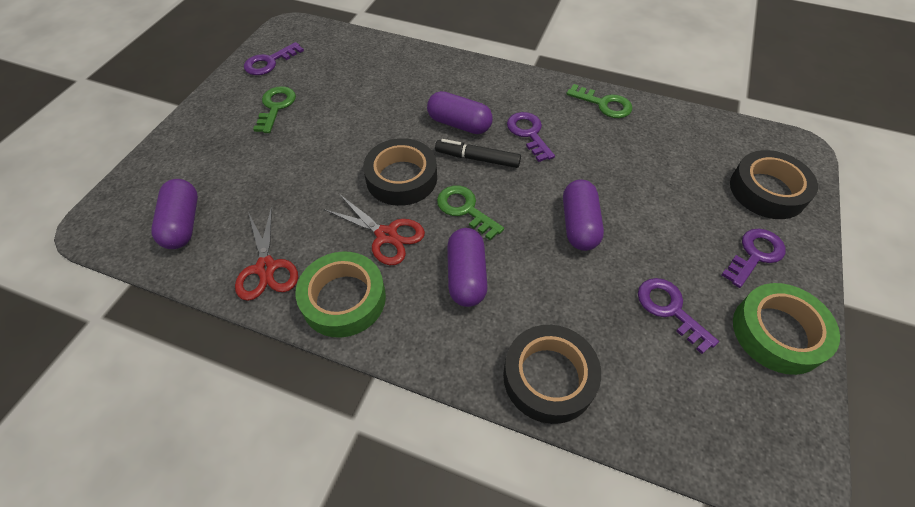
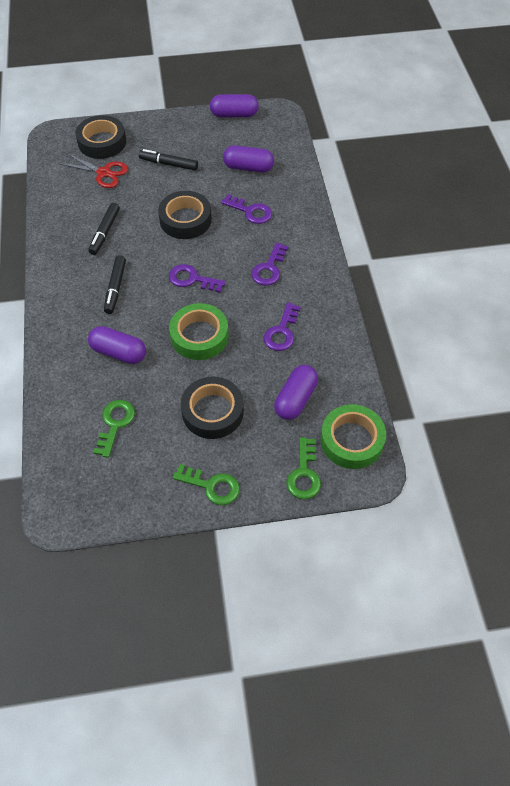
black marker: [435,139,521,168] = 1 -> [88,203,120,255] [104,255,126,314] [139,149,198,171] = 3
red scissors: [235,206,298,301] [324,194,425,265] = 2 -> [60,154,128,188] = 1

